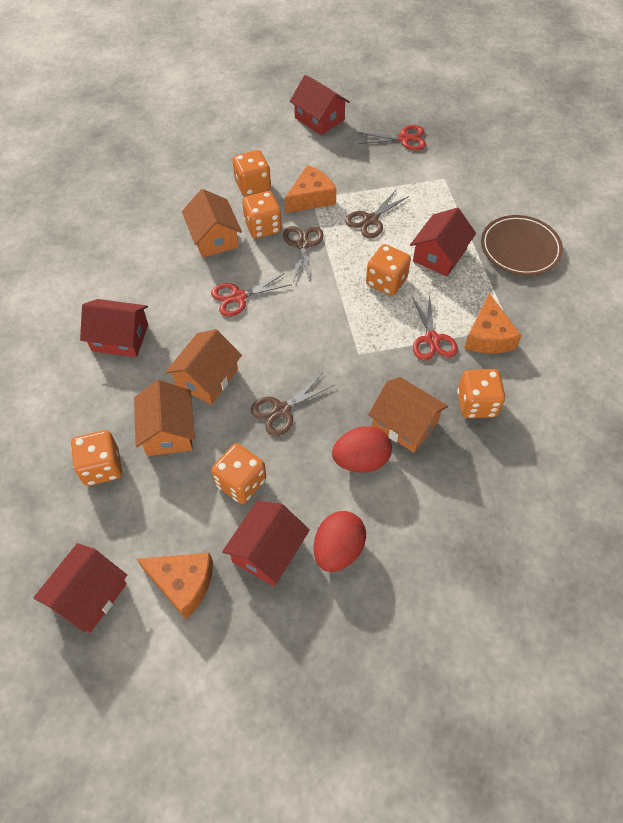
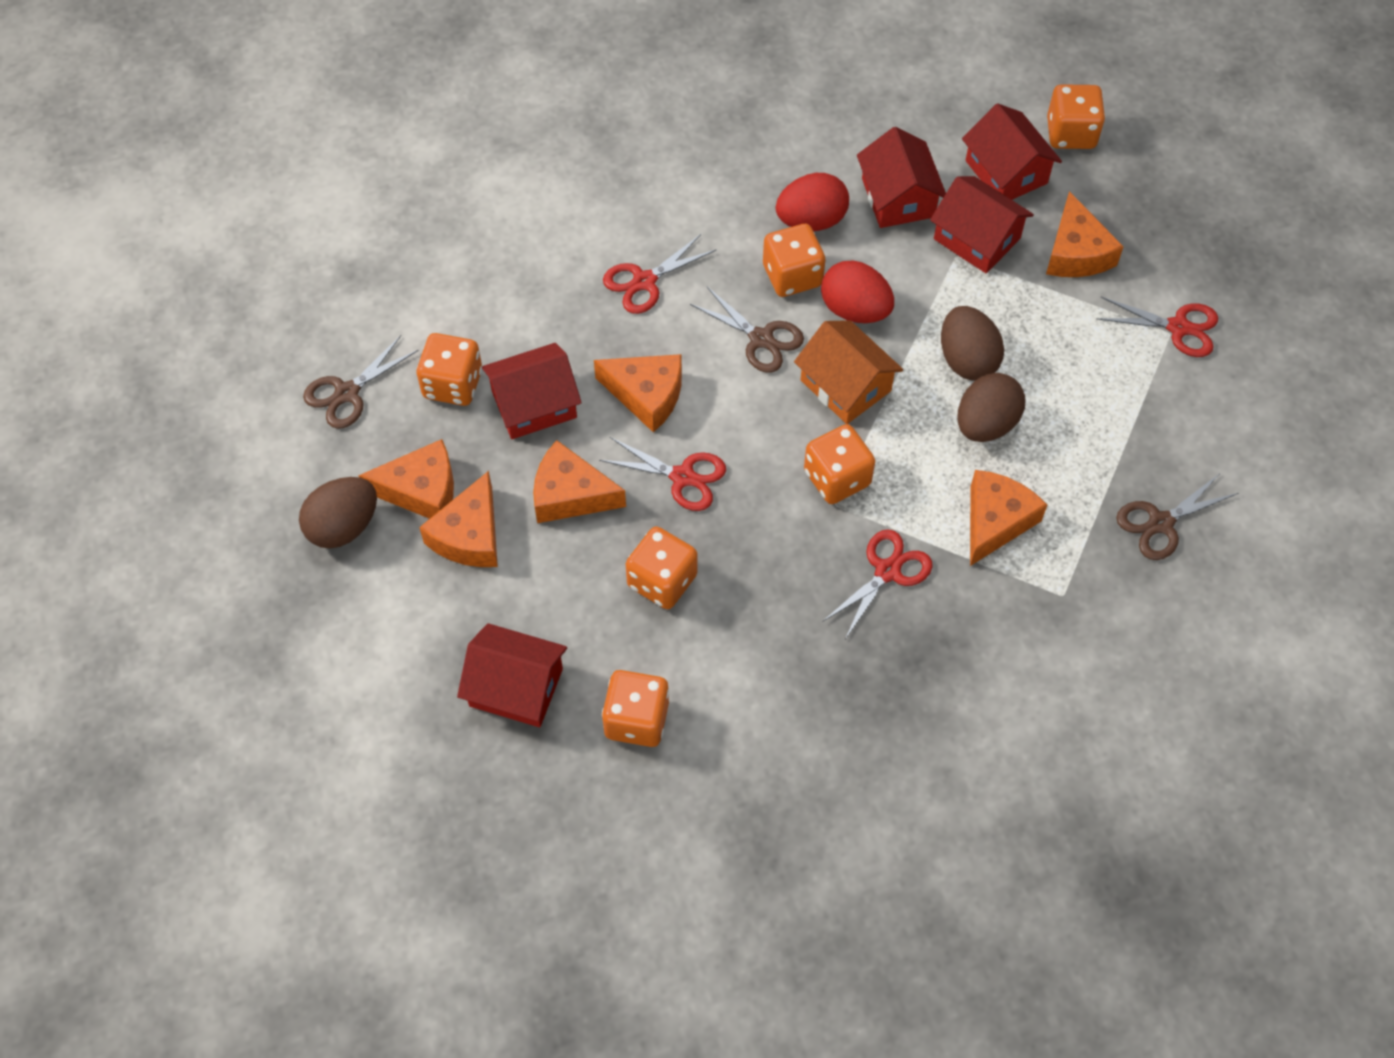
brown egg: none = 0 -> [299,477,377,548] [941,306,1004,381] [957,373,1025,442] = 3
brown plate: [481,215,563,276] = 1 -> none = 0
orange cheese: [137,553,213,619] [285,165,337,213] [464,293,522,354] = 3 -> [358,439,454,519] [419,471,498,567] [533,440,626,523] [594,354,682,432] [970,470,1047,566] [1046,191,1124,277] = 6
orange house: [134,380,195,456] [165,329,242,404] [182,189,242,257] [368,377,448,453] = 4 -> [794,320,903,424] = 1
red scissors: [211,273,292,317] [359,125,426,150] [412,294,458,360] = 3 -> [599,437,726,511] [603,234,717,314] [822,530,933,639] [1096,297,1218,357] = 4

